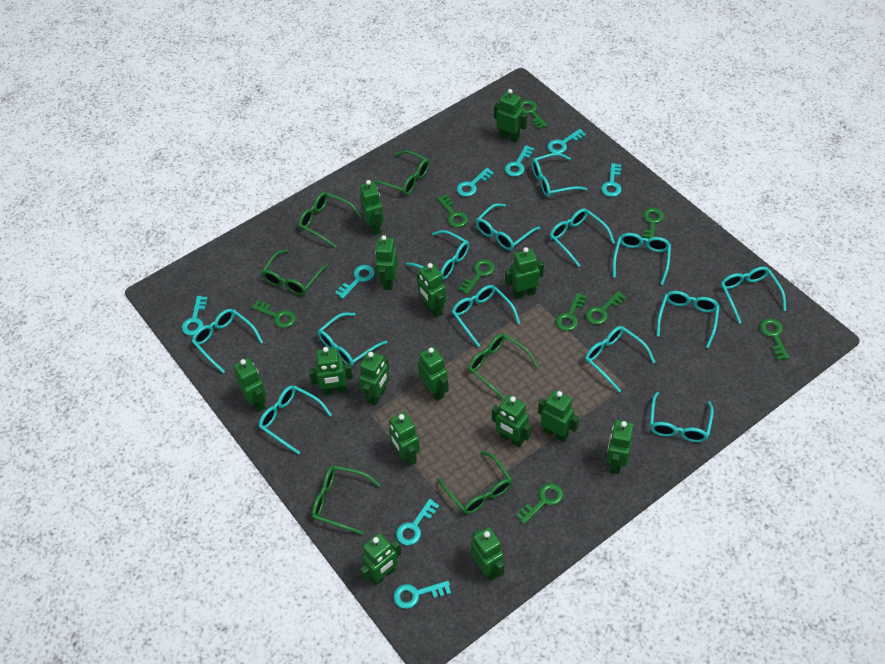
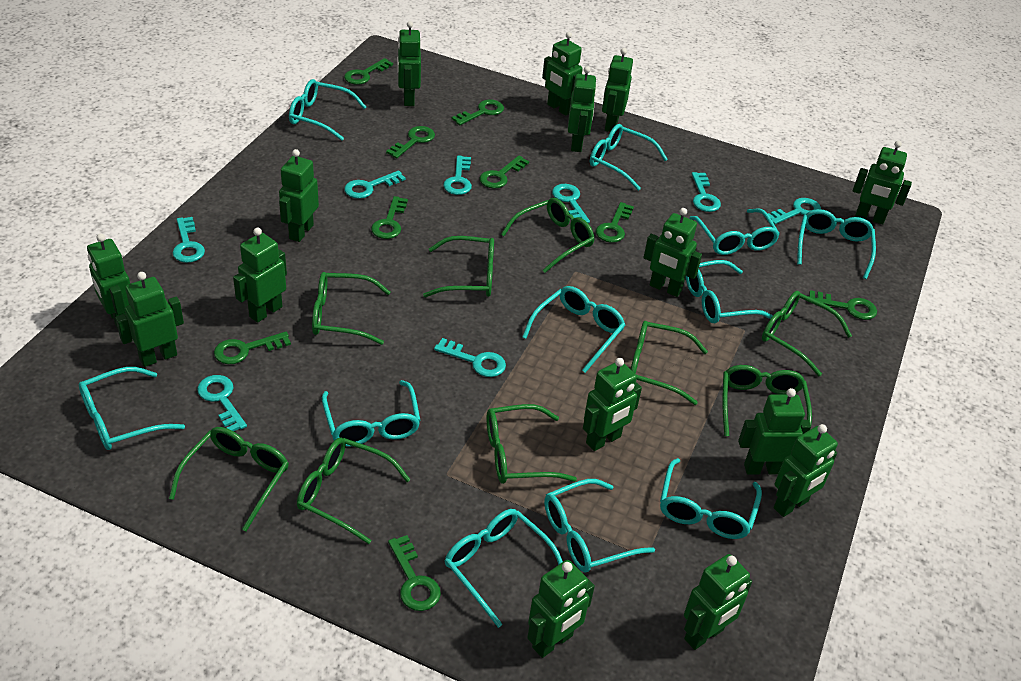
green glasses: [261,250,328,295] [299,192,361,248] [312,465,381,535] [371,150,430,195] [437,451,512,514] [468,333,539,400] = 6 -> [169,427,289,531] [297,438,411,544] [312,272,391,345] [423,236,494,297] [487,404,577,484] [501,198,594,273] [631,321,708,405] [723,365,812,436] [762,291,852,377] = 9
turquoise glasses: [192,309,263,373] [259,385,332,455] [318,312,387,367] [406,230,469,280] [451,285,520,348] [476,203,540,250] [531,153,587,197] [550,209,615,267] [585,326,655,392] [613,233,671,285] [650,392,714,442] [657,291,720,348] [721,267,786,324] = 13 -> [79,367,185,450] [289,79,366,141] [322,380,421,447] [445,509,563,628] [522,286,625,373] [544,479,655,572] [590,124,668,191] [660,458,762,539] [686,260,772,323] [690,208,780,255] [797,209,876,279] = 11

